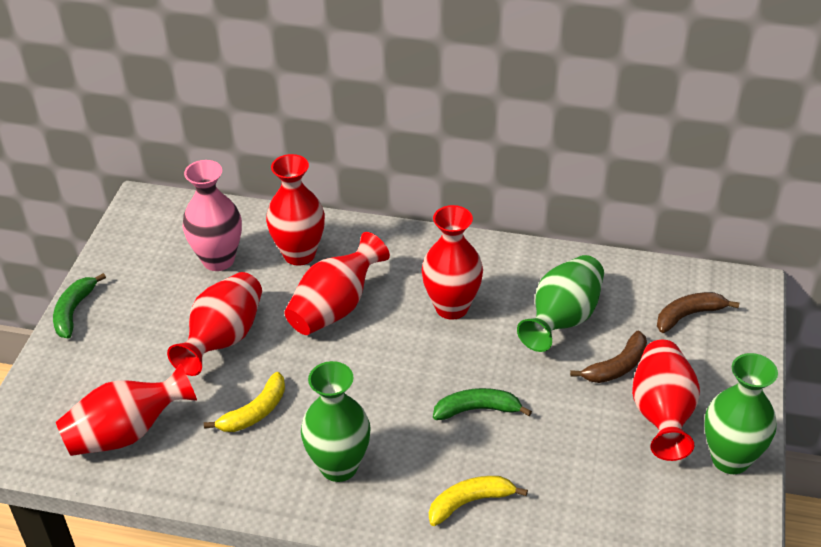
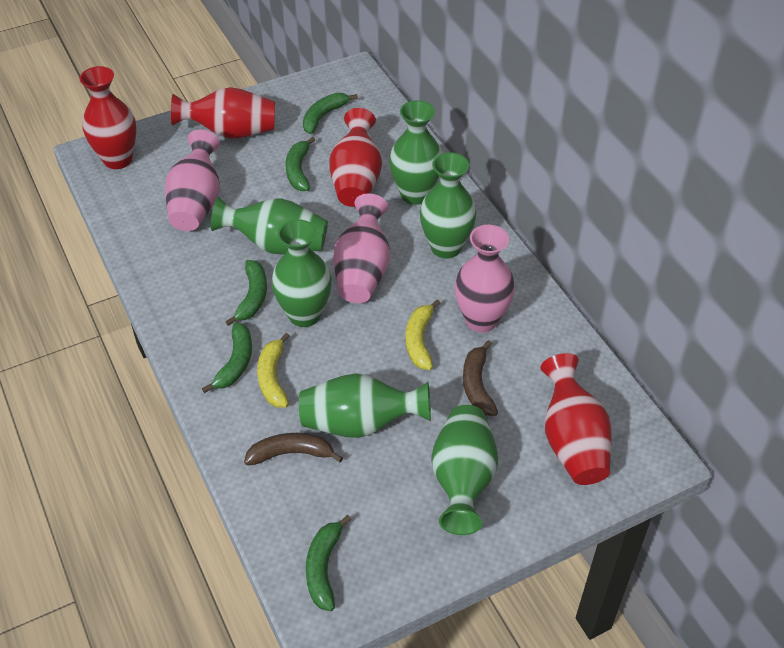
green banana: [53,273,106,339] [433,388,532,420] = 2 -> [202,322,252,393] [226,260,267,326] [285,137,315,191] [303,93,358,134] [306,515,351,611] = 5
green vase: [301,361,371,482] [517,255,604,352] [704,353,778,474] = 3 -> [211,197,328,255] [271,219,332,327] [299,373,431,438] [389,100,442,205] [420,152,476,258] [431,405,498,535] = 6
pink vase: [183,160,242,271] = 1 -> [165,129,220,231] [333,194,390,303] [455,225,515,333] = 3
red vase: [56,364,197,456] [167,272,262,376] [266,154,325,266] [284,232,390,335] [422,205,483,320] [632,340,700,461] = 6 -> [80,66,137,169] [171,87,275,139] [329,108,382,207] [540,353,611,485] = 4

